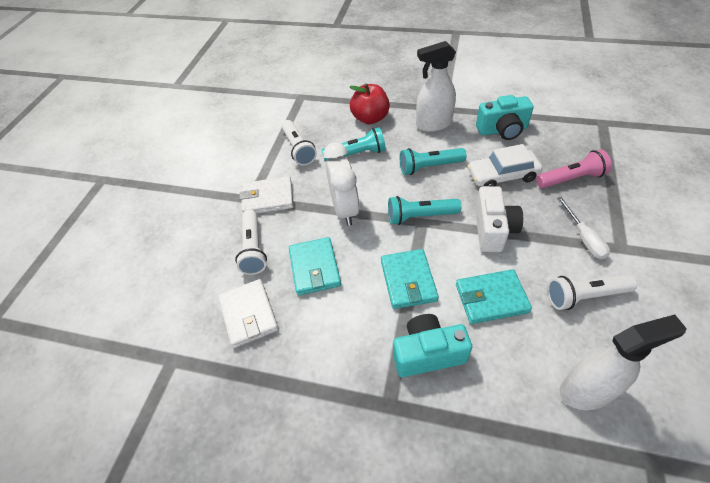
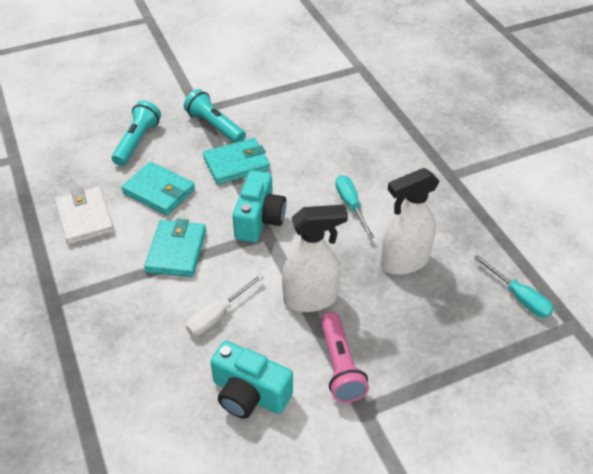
red apple: [350,83,390,124] = 1 -> none = 0
turquoise flashlight: [322,127,386,162] [388,196,461,225] [400,148,467,175] = 3 -> [112,101,161,166] [184,89,246,143] = 2
turquoise screwdriver: none = 0 -> [335,175,374,239] [474,255,554,318] = 2
white camera: [475,186,523,252] = 1 -> none = 0
white car: [468,144,543,186] = 1 -> none = 0
white clock: [323,142,360,226] = 1 -> none = 0
white flashlight: [235,210,267,275] [282,120,317,166] [547,274,637,310] = 3 -> none = 0
white wallet: [218,279,279,348] [240,176,294,214] = 2 -> [55,187,114,245] = 1

